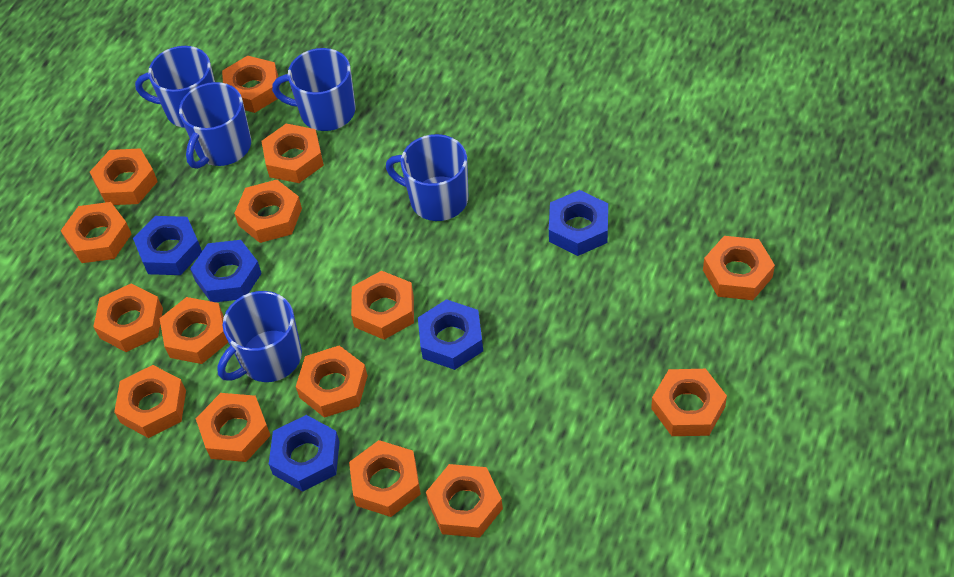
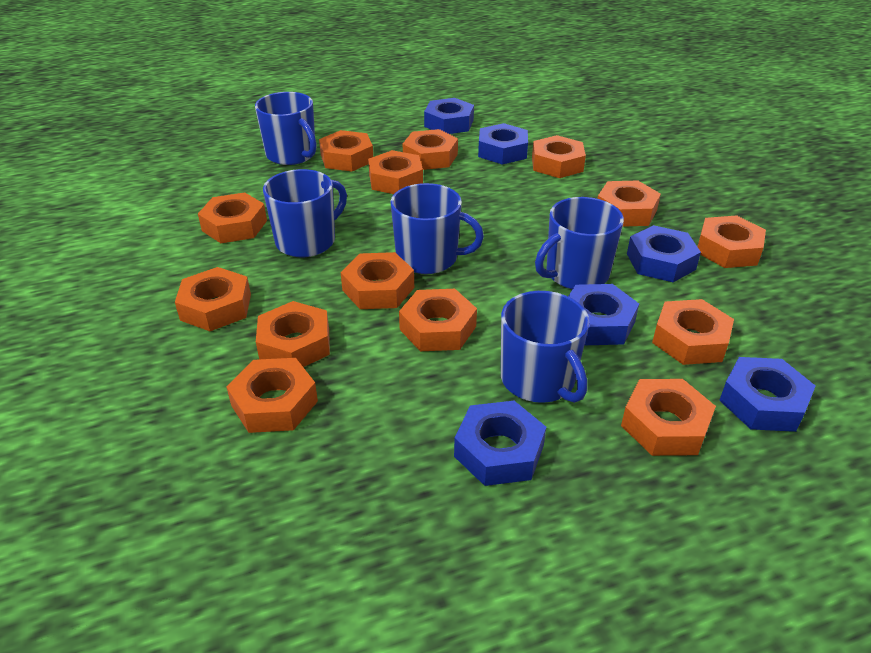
blue nut: [133,216,202,275] [190,240,262,302] [269,415,340,491] [418,299,483,370] [549,190,608,256] = 5 -> [424,98,474,134] [454,401,546,486] [478,123,528,165] [568,284,639,345] [627,225,701,282] [719,357,815,432] = 6
orange nut: [61,202,132,263] [90,148,158,205] [93,283,163,352] [114,365,186,438] [159,297,228,364] [196,393,271,462] [222,56,280,113] [234,180,302,243] [261,124,324,183] [296,345,368,418] [349,440,421,517] [351,270,414,340] [426,464,503,538] [651,369,727,436] [703,236,775,300] = 15 -> [175,267,251,331] [198,193,267,243] [227,358,318,433] [256,301,330,367] [319,130,373,172] [341,252,414,309] [368,150,423,194] [399,289,477,351] [403,129,458,170] [532,135,586,178] [598,181,661,227] [621,379,716,456] [652,299,734,365] [698,215,766,268] = 14

